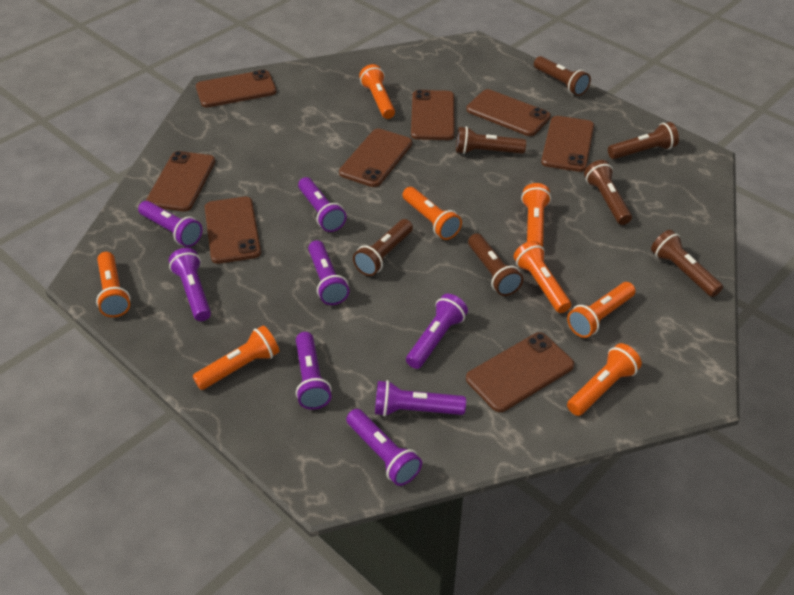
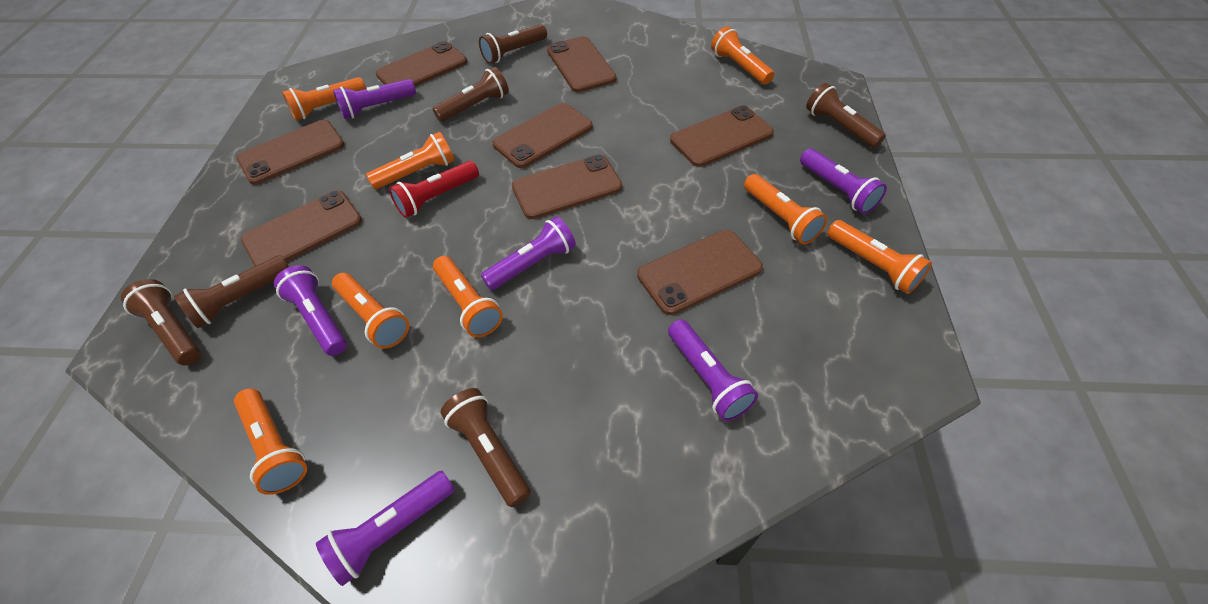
brown flashlight: [353,219,413,276] [456,126,526,154] [468,233,523,296] [534,56,591,96] [584,160,632,225] [608,122,679,159] [651,230,723,297] = 7 -> [121,279,201,365] [174,255,289,328] [432,67,509,122] [441,388,531,507] [479,24,547,64] [806,83,886,148] = 6
purple flashlight: [138,201,202,247] [169,248,211,321] [296,332,332,410] [298,177,347,232] [308,240,349,305] [346,409,422,486] [375,380,466,417] [406,294,468,369] = 8 -> [274,265,347,356] [316,471,455,586] [333,79,416,119] [481,216,576,290] [668,319,758,421] [800,149,887,214] = 6
red flashlight: none = 0 -> [389,161,479,218] = 1

